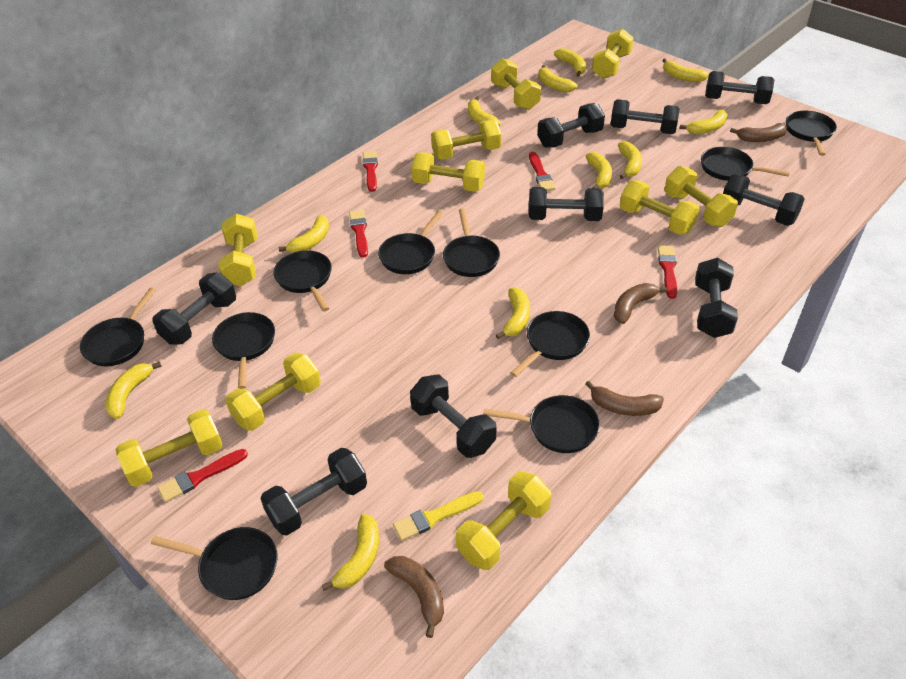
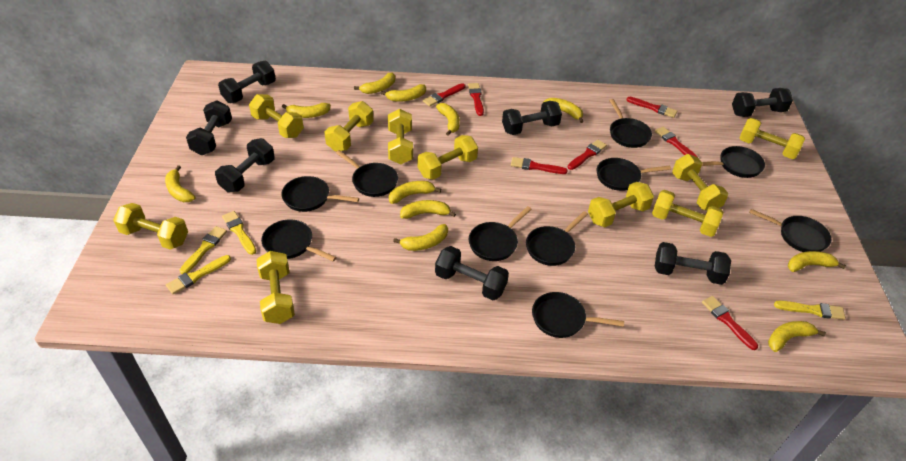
black dumbbell: [152,272,236,344] [260,448,367,536] [410,374,496,458] [529,187,604,221] [537,103,605,148] [610,99,680,134] [695,258,738,338] [705,71,775,104] [723,174,805,226] = 9 -> [186,100,232,155] [215,138,275,192] [218,61,276,103] [435,246,509,300] [502,101,562,135] [655,242,731,285] [732,88,793,117] = 7
brown banana: [384,556,444,638] [586,381,664,416] [614,283,668,324] [730,123,787,142] = 4 -> none = 0
red brush: [157,449,248,502] [349,210,368,258] [363,151,378,192] [529,152,556,191] [658,246,677,299] = 5 -> [423,83,465,107] [468,83,484,116] [511,157,568,174] [568,140,607,170] [626,97,678,118] [655,127,697,157] [702,296,758,350] = 7
yellow brush: [393,491,483,541] = 1 -> [166,255,231,294] [180,226,227,274] [222,211,256,255] [774,301,846,320] = 4

